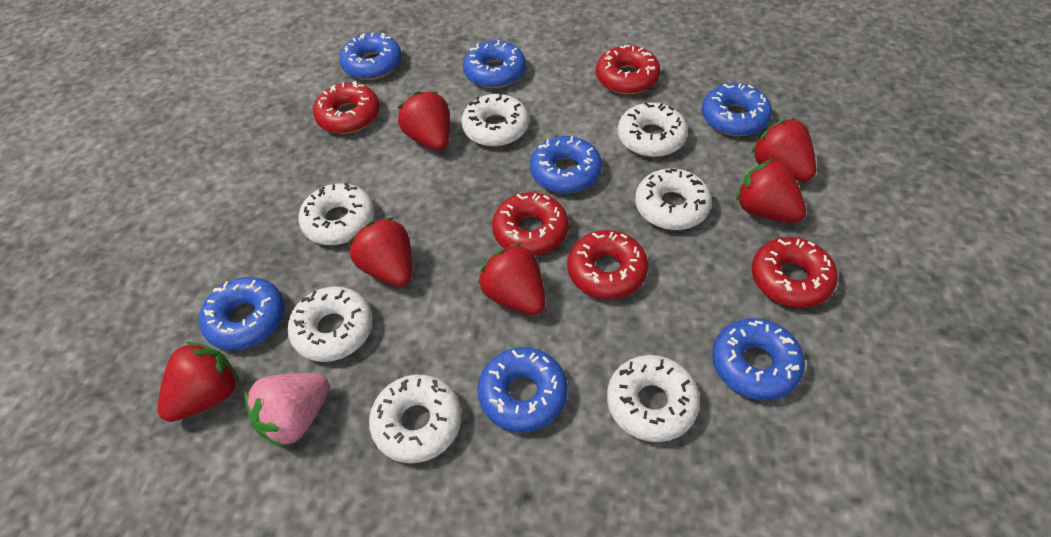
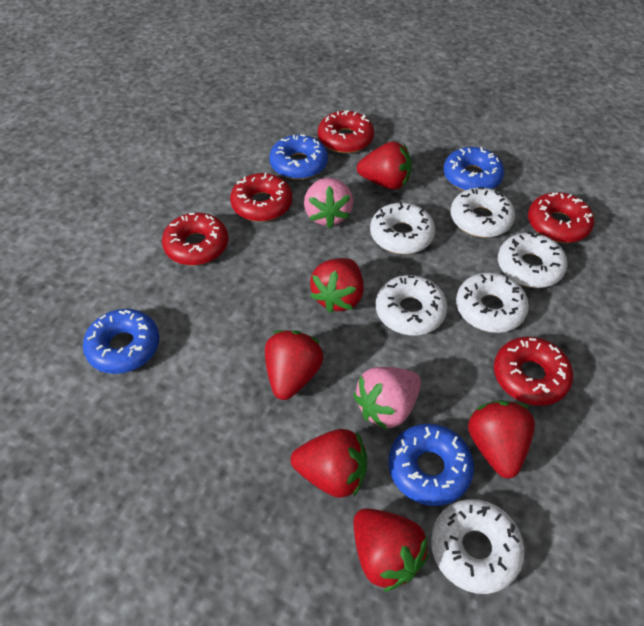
blue donut: [199,277,285,351] [339,33,402,80] [463,40,526,88] [477,347,568,433] [530,136,602,194] [702,83,772,136] [712,318,805,400] = 7 -> [83,309,159,374] [269,134,328,180] [388,424,474,506] [443,147,504,191] = 4
pink strawberry: [244,373,329,448] = 1 -> [304,178,353,228] [353,367,421,430] = 2
white donut: [287,286,373,362] [298,183,374,245] [369,375,462,463] [461,94,529,147] [607,355,700,442] [618,102,688,157] [635,169,712,230] = 7 -> [370,202,435,254] [376,275,447,335] [431,499,525,594] [450,187,515,237] [456,272,529,333] [498,231,567,288] = 6

